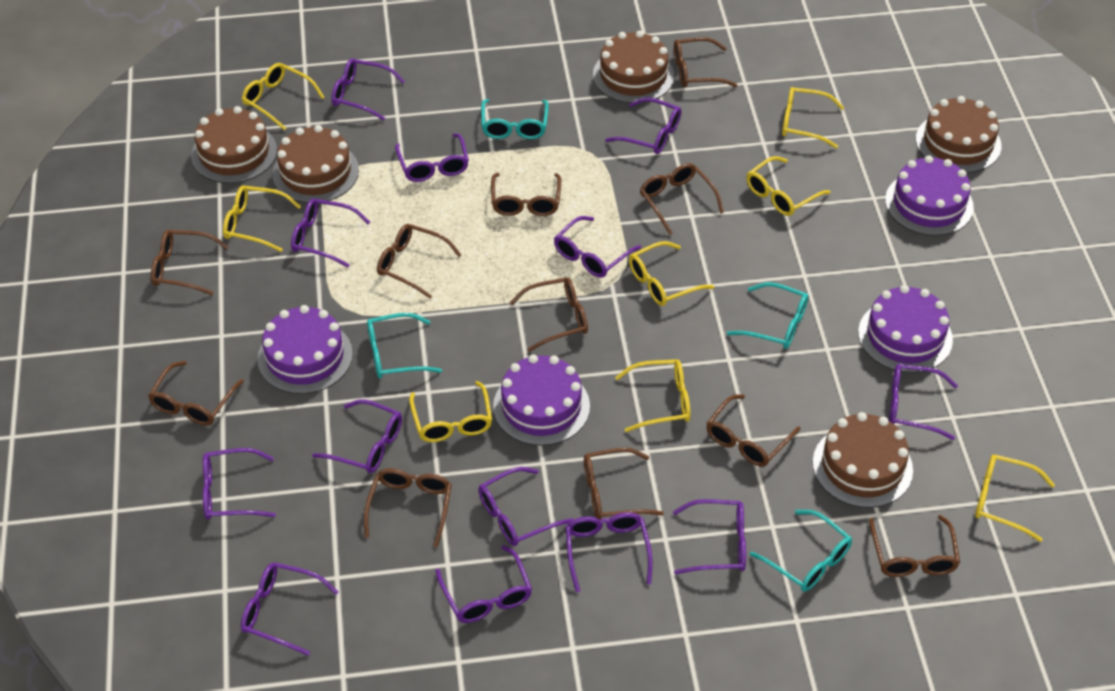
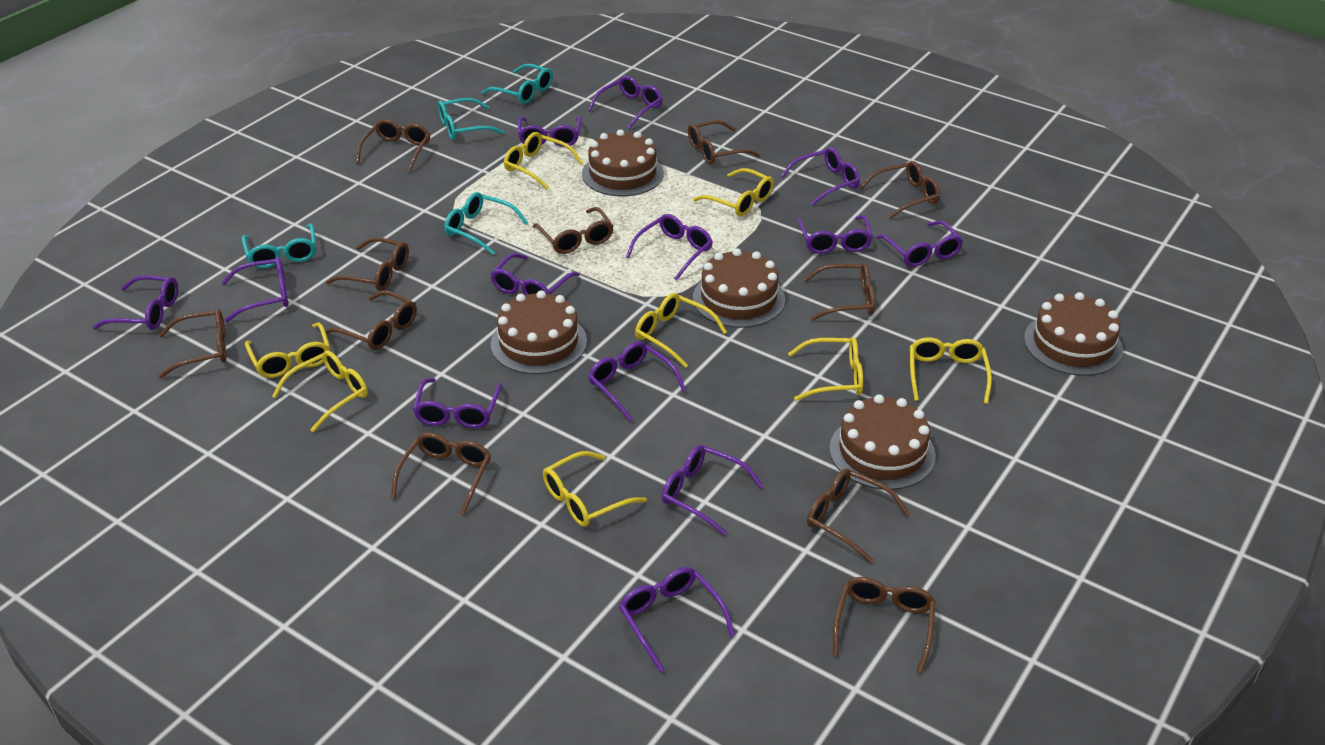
purple cake: [257,305,353,394] [493,354,590,446] [858,285,953,373] [885,155,974,236] = 4 -> none = 0

